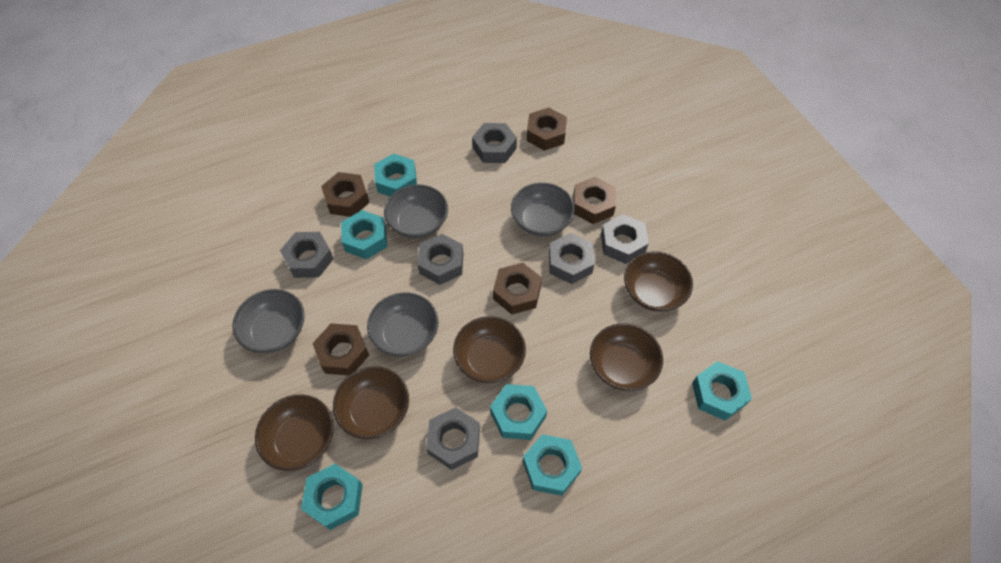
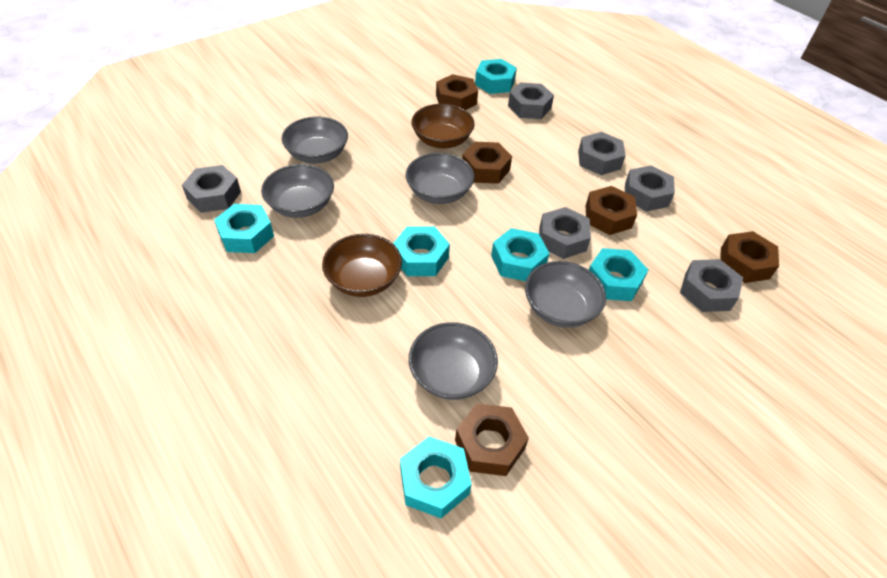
brown bowl: [255,394,334,471] [333,366,409,439] [453,316,526,383] [590,323,663,391] [624,251,693,312] = 5 -> [322,234,402,297] [412,104,475,148] = 2
grey bowl: [232,289,305,353] [367,292,439,356] [384,184,448,239] [511,183,575,237] = 4 -> [261,164,334,218] [282,116,348,163] [406,153,475,204] [409,322,498,400] [525,261,606,328] = 5

